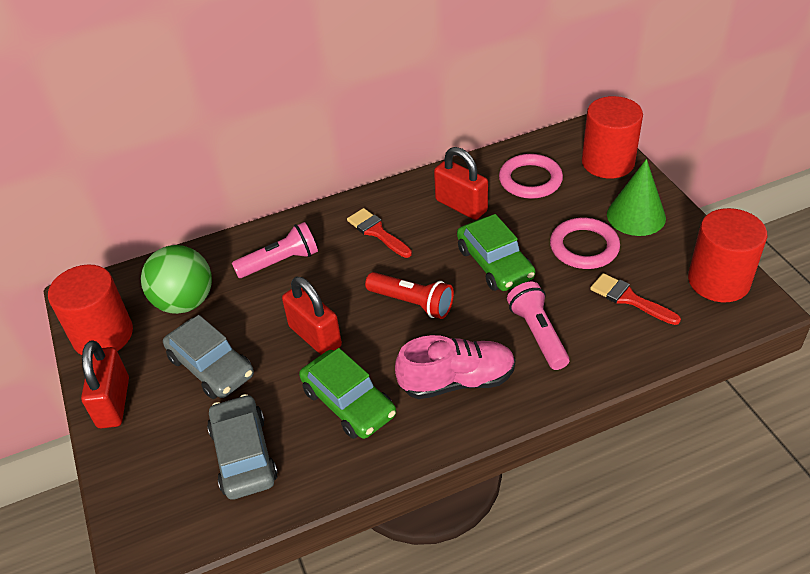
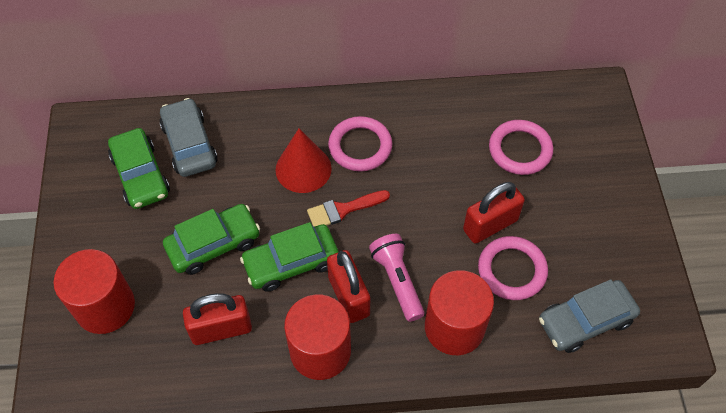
green ball: [141,245,212,314] = 1 -> none = 0
green car: [299,348,396,439] [457,214,535,291] = 2 -> [108,128,170,209] [163,204,260,275] [240,222,339,292] = 3
green cone: [607,159,666,236] = 1 -> none = 0
pink flashlight: [232,222,318,278] [507,282,570,370] = 2 -> [369,234,424,322] = 1
pink ring: [499,154,563,199] [550,218,620,269] = 2 -> [328,116,392,172] [478,236,548,300] [489,120,553,175] = 3
pink shoe: [395,335,515,399] = 1 -> none = 0
red brush: [347,208,412,258] [590,273,681,325] = 2 -> [307,190,390,227] = 1
red cone: none = 0 -> [275,129,332,193] = 1
red flashlight: [365,272,454,319] = 1 -> none = 0

